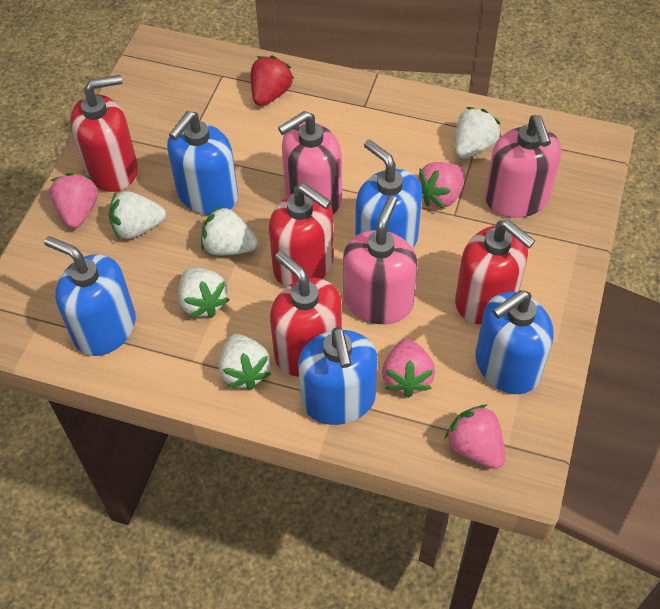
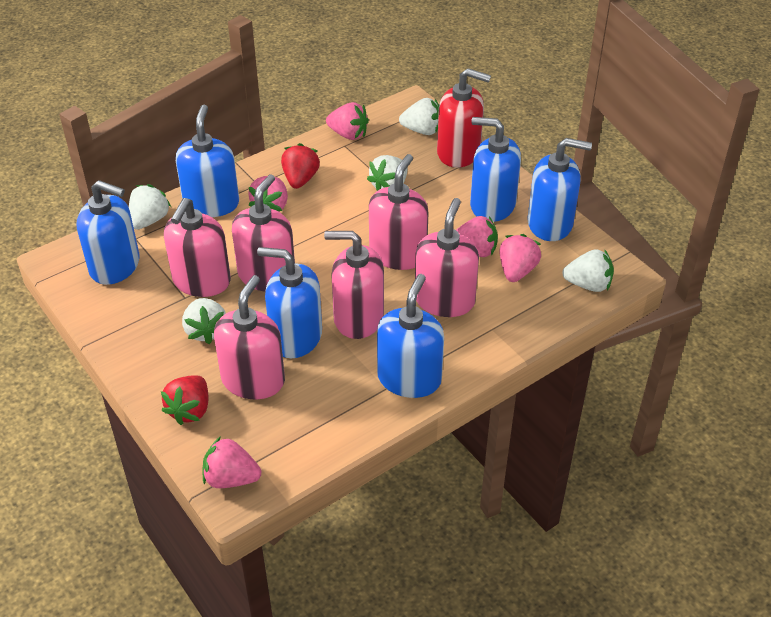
blue soap dispenser: [44,236,136,356] [167,111,238,215] [298,327,378,425] [355,139,422,248] [476,290,554,394] = 5 -> [77,180,139,285] [176,105,239,217] [257,247,322,358] [377,274,444,398] [470,117,521,222] [527,138,592,241] = 6
pink soap dispenser: [278,111,342,214] [343,196,418,324] [485,115,562,218] = 3 -> [164,198,231,297] [214,275,285,399] [232,175,295,291] [324,231,384,339] [369,154,429,270] [415,198,479,317] = 6
pink strawberry: [50,173,98,228] [382,339,435,398] [418,162,465,209] [445,405,505,469] = 4 -> [202,436,261,488] [248,176,288,212] [326,102,369,140] [456,216,498,257] [499,234,541,282] = 5
red soap dispenser: [70,75,138,192] [269,183,334,287] [270,251,342,377] [455,219,535,324] = 4 -> [437,68,491,168] = 1
red strawberry: [251,56,294,106] = 1 -> [161,375,209,425] [281,143,320,189] = 2

